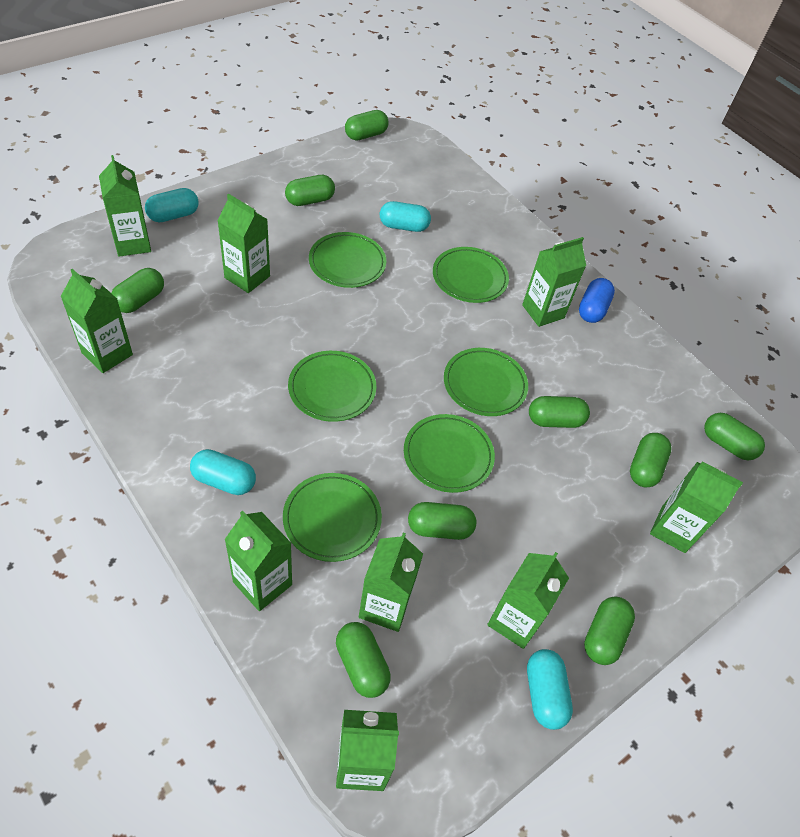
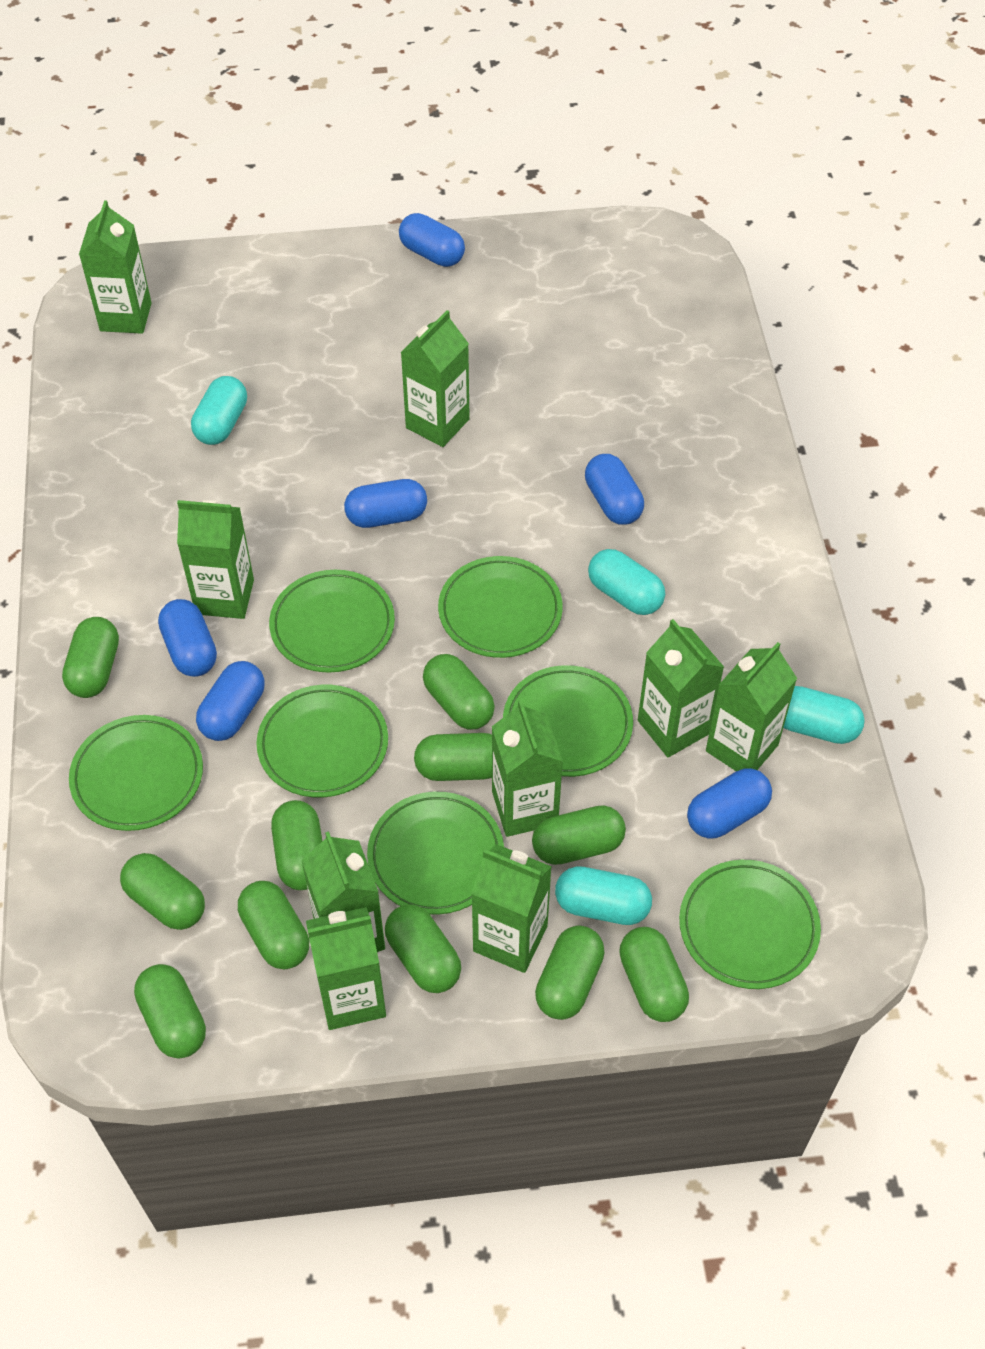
blue capsule: [579,278,615,323] = 1 -> [158,599,217,677] [196,661,265,741] [344,479,427,528] [399,213,465,267] [585,454,644,525] [687,768,772,839] = 6
green capsule: [111,268,164,313] [285,175,335,206] [336,622,391,698] [345,110,389,141] [408,502,476,540] [529,396,590,428] [584,596,635,665] [630,433,672,487] [704,413,765,461] = 9 -> [62,617,119,698] [120,853,205,930] [134,964,206,1059] [238,881,309,969] [271,800,322,890] [385,904,461,993] [414,733,492,781] [423,654,495,729] [532,805,626,865] [535,925,605,1020] [619,927,689,1022] = 11
green plate: [283,473,382,562] [288,351,376,422] [309,232,386,288] [404,414,495,493] [433,247,509,303] [444,348,528,416] = 6 -> [69,715,203,831] [256,685,388,798] [269,570,395,673] [367,792,504,915] [438,556,563,658] [503,665,633,777] [679,860,821,989] = 7

